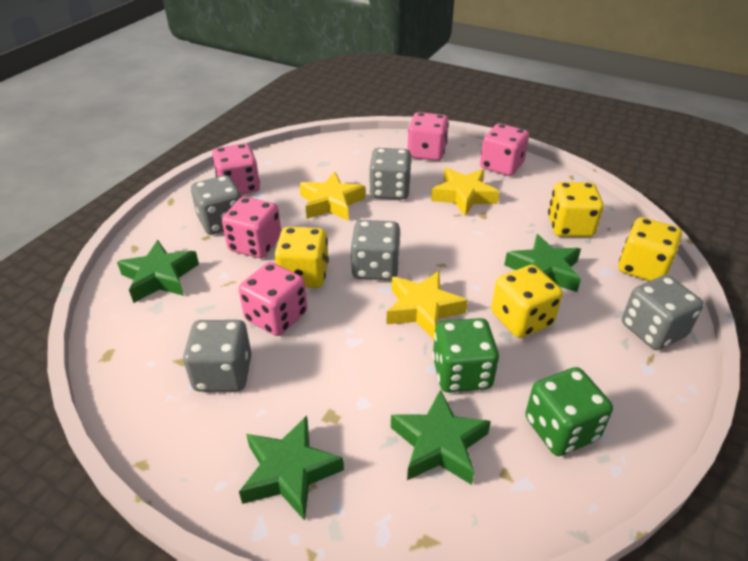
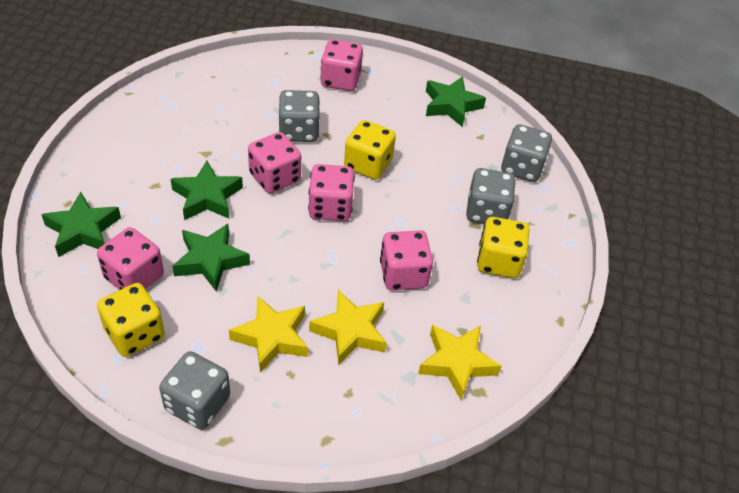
green dice: [432,318,499,392] [525,367,613,456] = 2 -> none = 0
grey dice: [183,320,252,391] [191,175,242,235] [351,220,401,280] [369,148,412,199] [622,275,703,350] = 5 -> [159,351,230,430] [279,90,320,142] [466,168,516,224] [501,124,552,182] = 4
yellow dice: [274,227,329,288] [491,265,563,338] [548,182,604,237] [618,217,682,281] = 4 -> [97,283,165,357] [344,120,396,180] [477,217,529,278] = 3

